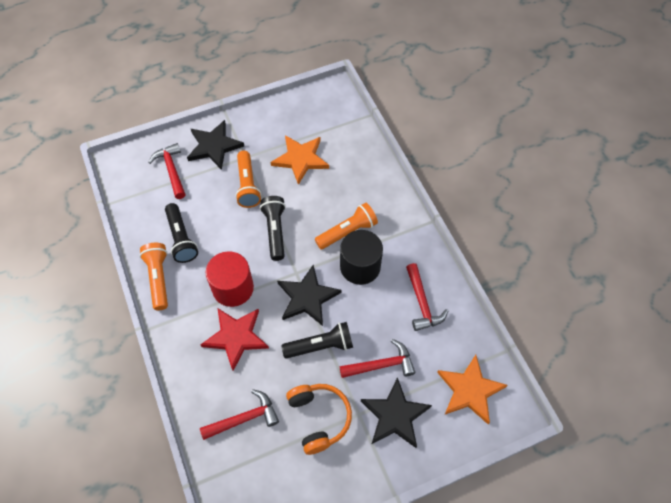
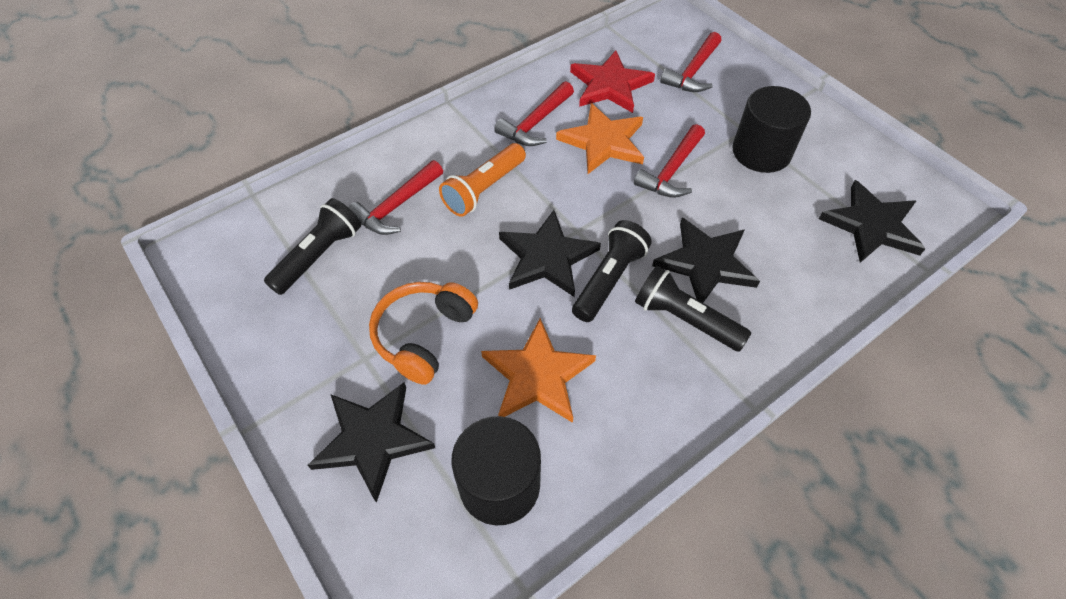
black cylinder: [340,230,383,285] = 1 -> [451,416,541,525] [732,86,811,173] = 2
black star: [187,120,244,170] [277,265,341,326] [361,377,432,448] = 3 -> [308,382,435,503] [499,210,601,297] [652,218,760,303] [819,180,925,263] = 4
orange flashlight: [140,243,168,310] [235,151,261,208] [315,203,378,249] = 3 -> [439,143,526,217] = 1
red cylinder: [206,251,254,307] = 1 -> none = 0

